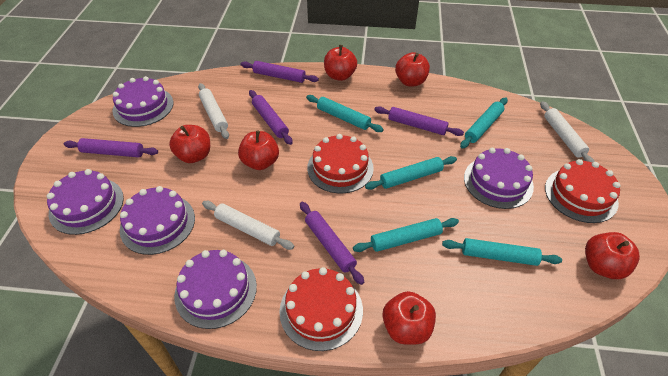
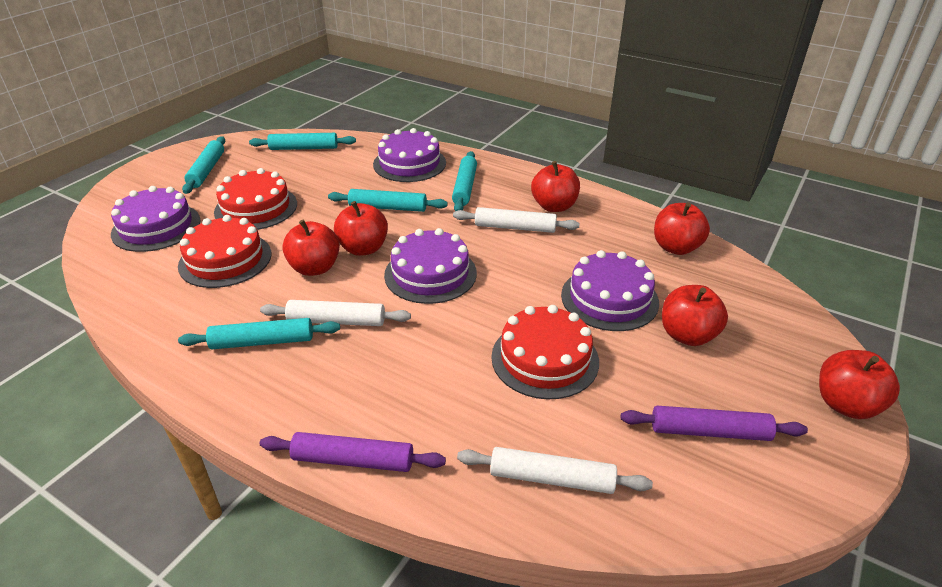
purple cake: [47,169,124,235] [113,76,173,127] [120,186,195,255] [174,250,257,329] [464,148,534,209] = 5 -> [111,186,201,252] [373,128,446,182] [384,228,477,304] [561,250,659,331] = 4
purple rolling pin: [64,138,158,157] [241,61,319,83] [249,90,293,145] [300,202,364,285] [374,106,464,136] = 5 -> [260,432,446,472] [621,406,808,441] = 2

